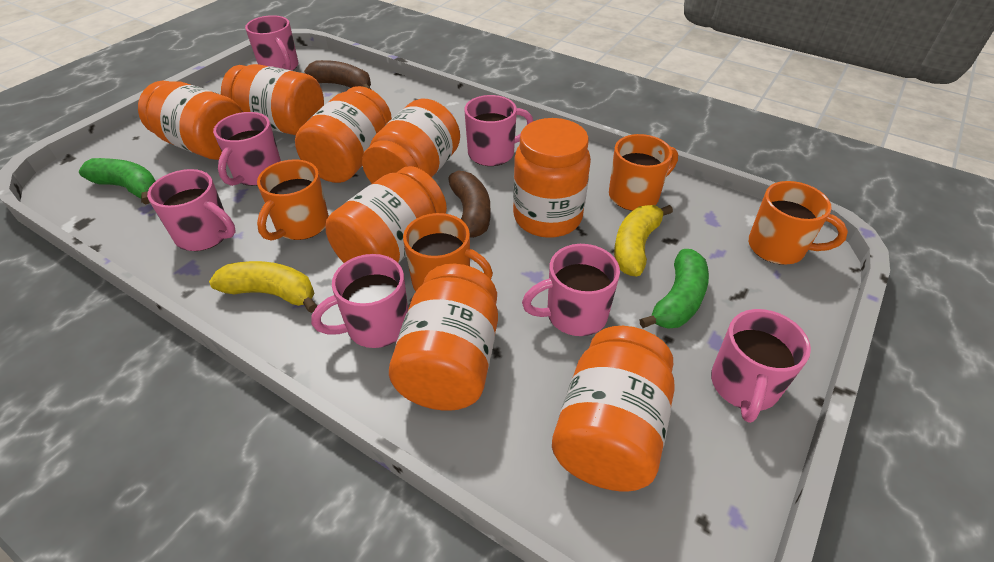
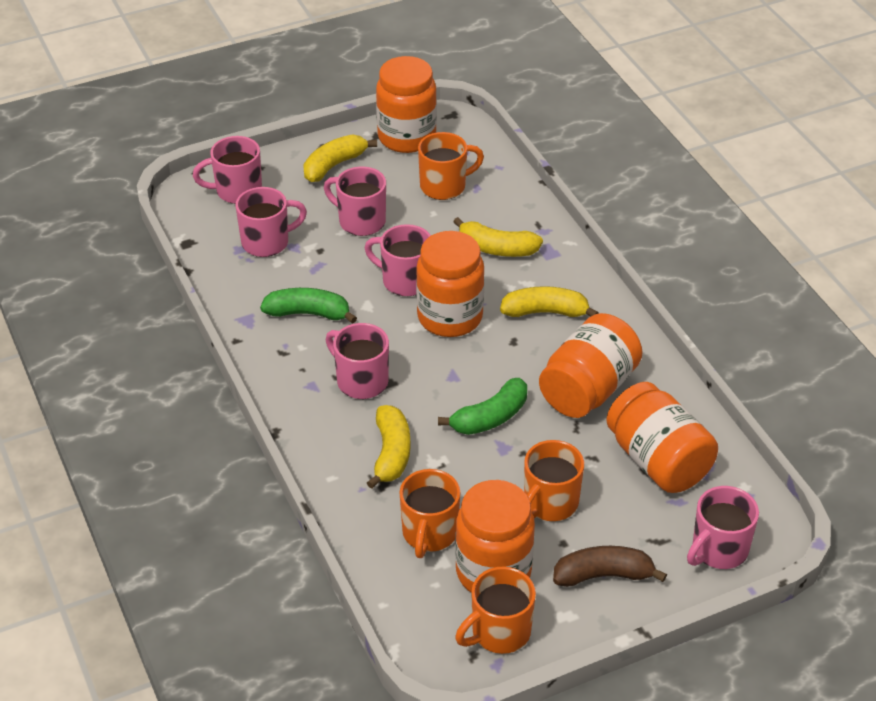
brown banana: [304,60,372,90] [448,171,490,238] = 2 -> [553,546,667,587] = 1
orange jar: [138,80,243,160] [221,64,324,135] [295,86,392,183] [325,166,447,263] [362,99,460,184] [389,264,498,411] [513,118,591,238] [552,326,674,491] = 8 -> [376,56,437,153] [416,231,484,337] [455,480,535,592] [539,313,643,418] [606,382,718,493] = 5
pink mug: [147,169,236,251] [213,112,281,186] [245,15,298,71] [311,254,408,348] [464,95,533,166] [522,244,620,336] [711,309,811,423] = 7 -> [193,136,262,204] [235,187,307,257] [324,167,386,236] [326,323,389,399] [365,224,431,296] [687,486,759,569] = 6
yellow banana: [209,261,317,313] [614,205,673,276] = 2 -> [303,134,377,182] [367,405,410,489] [453,217,543,257] [500,286,599,317] = 4

